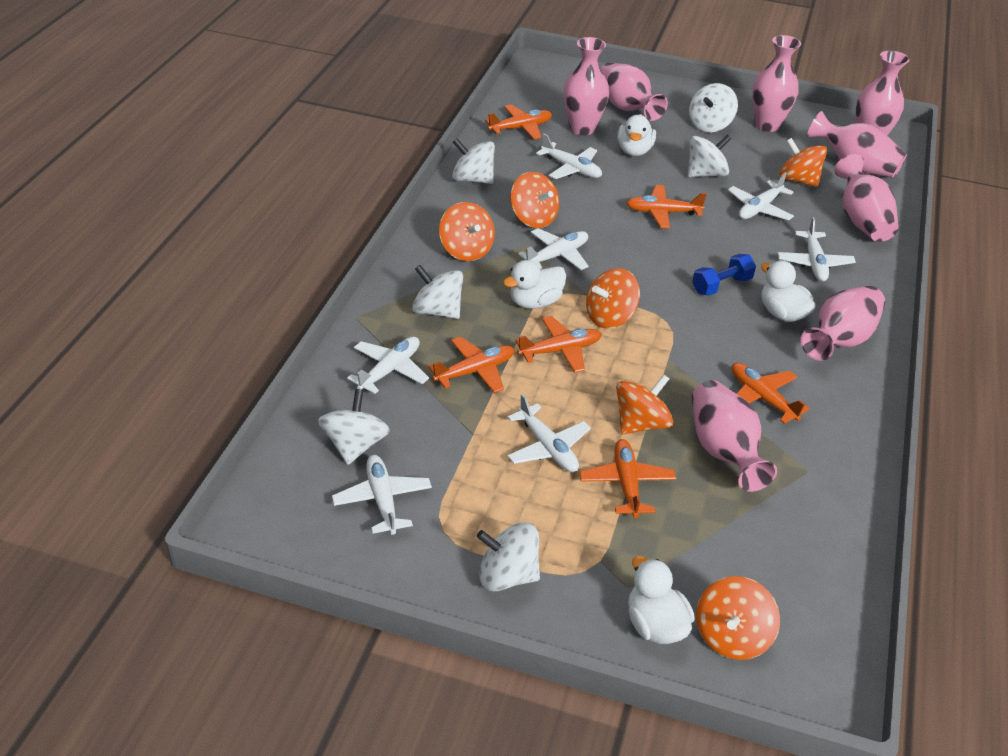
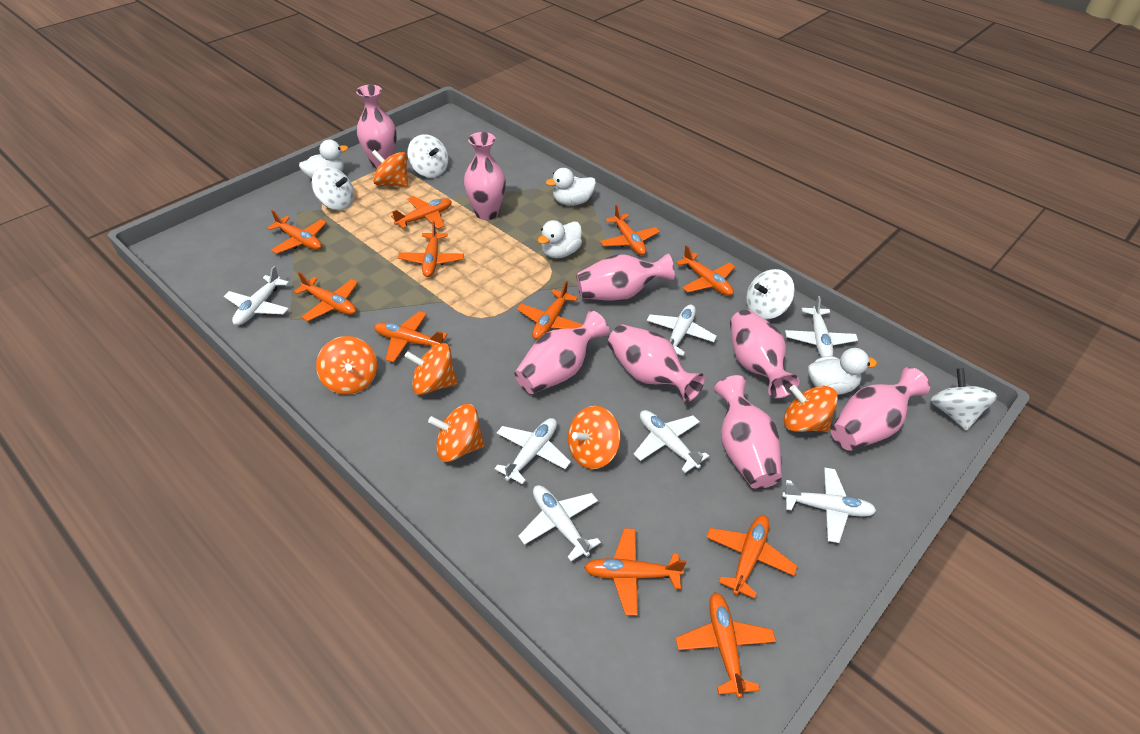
blue dumbbell: [692,254,756,296] = 1 -> none = 0
orange plane: [428,337,514,393] [485,105,552,139] [515,316,602,373] [579,439,676,518] [626,185,707,228] [731,363,810,424] = 6 -> [267,210,327,254] [294,272,358,321] [374,311,448,362] [391,196,452,229] [398,221,464,277] [517,281,583,340] [584,528,686,616] [600,204,660,255] [676,245,735,296] [676,592,776,698] [706,515,797,599] = 11
white spinning top: [318,389,390,465] [412,265,463,319] [452,138,495,184] [477,522,540,592] [688,134,731,177] [689,83,738,132] = 6 -> [312,167,354,210] [407,134,448,178] [746,269,795,319] [931,368,997,431] = 4

